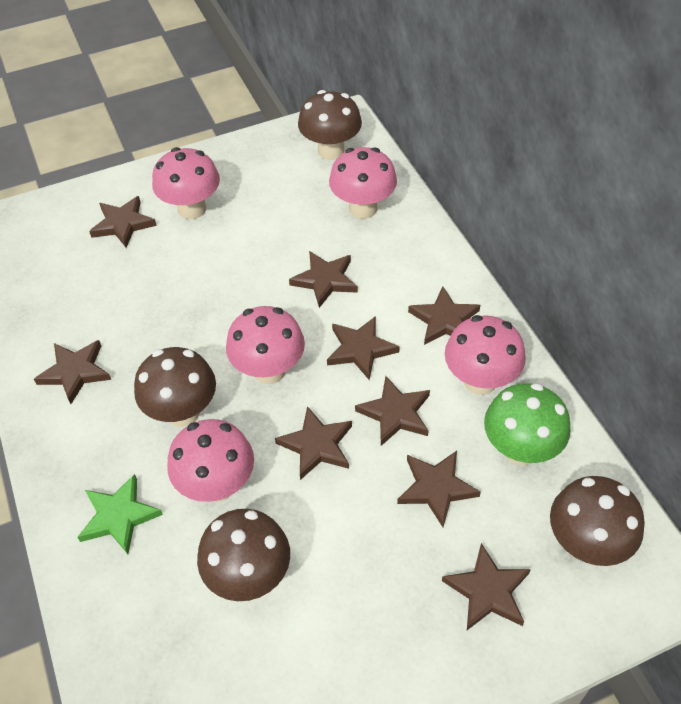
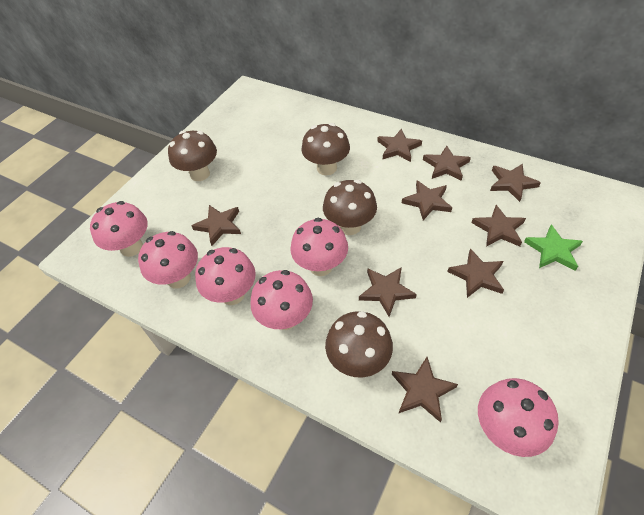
green mushroom: [484,383,571,466] = 1 -> none = 0
pink mushroom: [152,147,220,219] [167,419,254,502] [226,306,305,384] [329,147,397,219] [445,315,526,395] = 5 -> [90,201,148,257] [138,231,198,288] [195,247,256,305] [250,270,313,330] [291,218,348,276] [478,378,559,457] = 6

